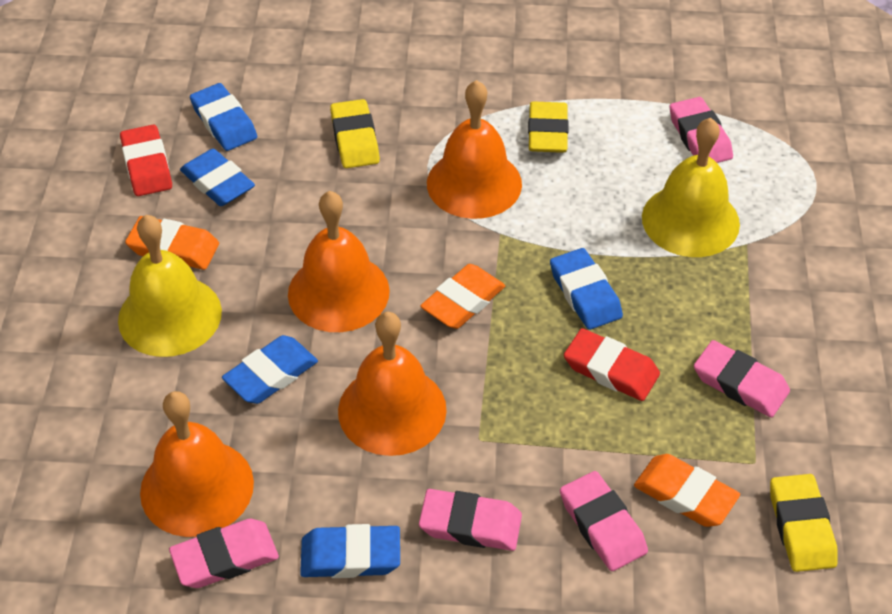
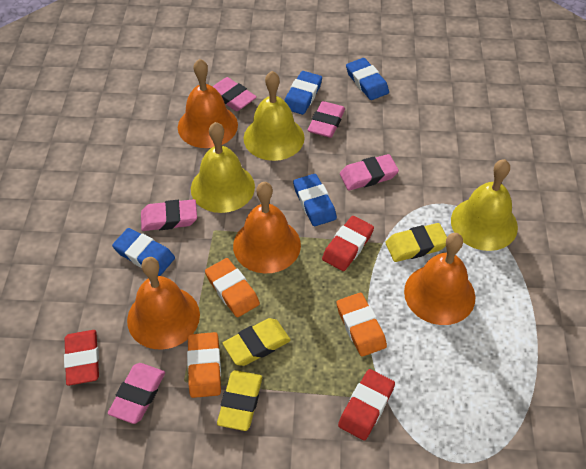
blue eraser: [180,149,255,206] [190,83,257,151] [222,335,318,404] [300,524,400,578] [550,248,623,330] = 5 -> [112,228,175,276] [284,71,322,115] [293,174,337,226] [346,58,389,100] = 4
red eraser: [120,125,172,196] [564,328,660,401] = 2 -> [64,330,99,386] [322,216,374,271] [338,369,395,441] = 3
yellow bell: [118,215,222,357] [642,118,740,257] = 2 -> [191,122,255,213] [244,71,304,161] [451,159,518,251] = 3

